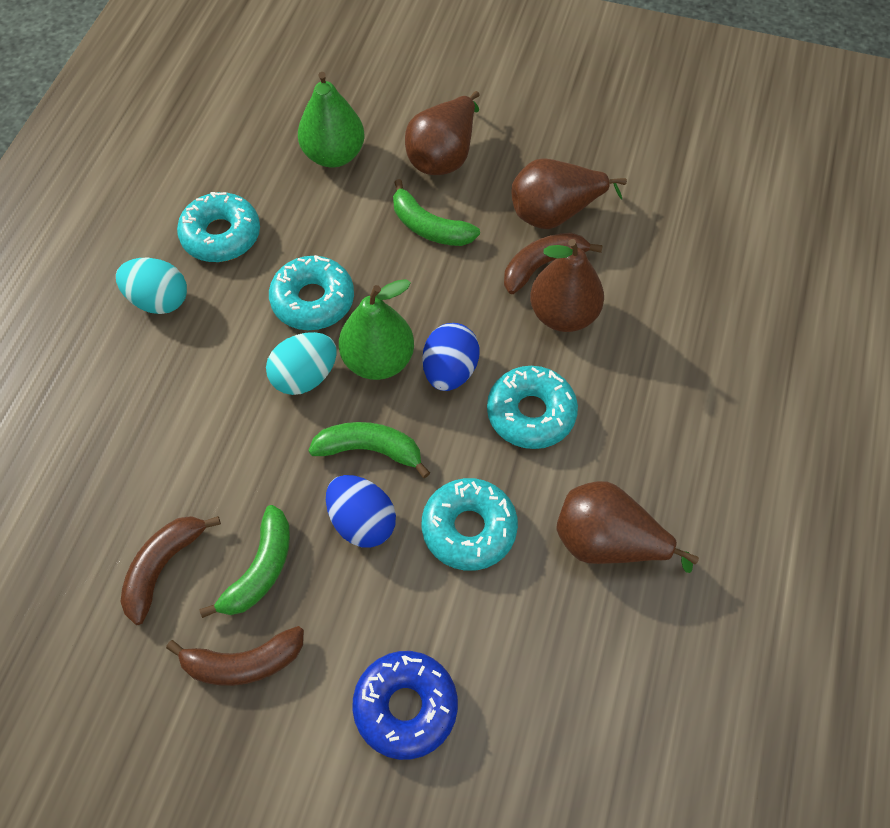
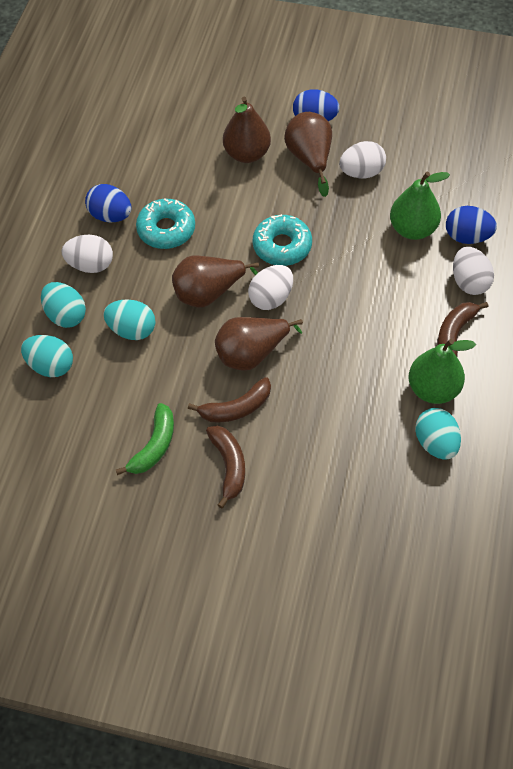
blue donut: [352,651,458,760] = 1 -> none = 0
blue egg: [326,475,396,548] [422,323,479,391] = 2 -> [85,184,132,223] [293,89,340,121] [446,206,497,244] = 3
green banana: [200,505,290,618] [308,422,430,478] [393,179,480,246] = 3 -> [116,403,174,475] = 1
turquoise donut: [177,192,260,262] [269,255,354,330] [422,478,518,571] [487,366,578,449] = 4 -> [136,199,195,249] [253,214,312,266] = 2
turquoise egg: [116,258,187,314] [266,332,337,395] = 2 -> [21,335,73,377] [41,282,86,328] [103,299,156,340] [415,408,461,460] = 4
white egg: none = 0 -> [62,235,113,273] [248,265,293,310] [339,141,386,178] [453,247,494,295] = 4

